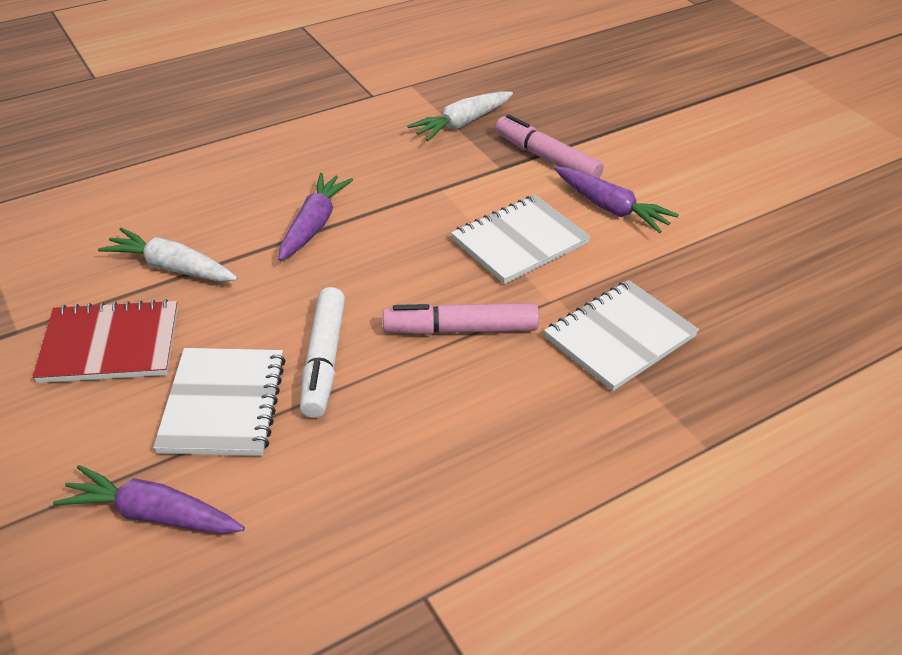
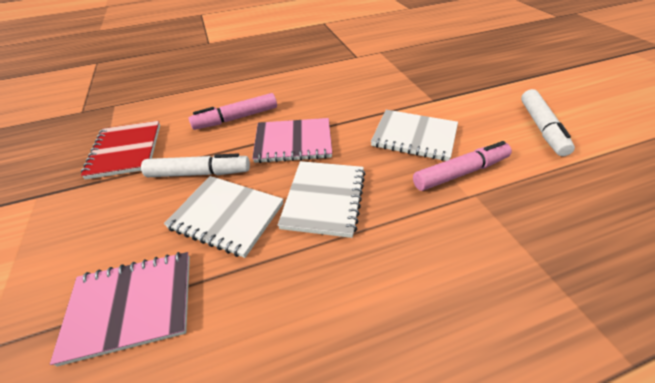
pink notebook: none = 0 -> [50,252,190,366] [252,118,332,163] = 2
purple carrot: [53,465,245,534] [278,173,353,261] [555,167,679,233] = 3 -> none = 0
white carrot: [98,228,238,282] [407,91,513,141] = 2 -> none = 0
white marker: [300,287,345,418] = 1 -> [141,153,250,177] [521,89,575,156] = 2

